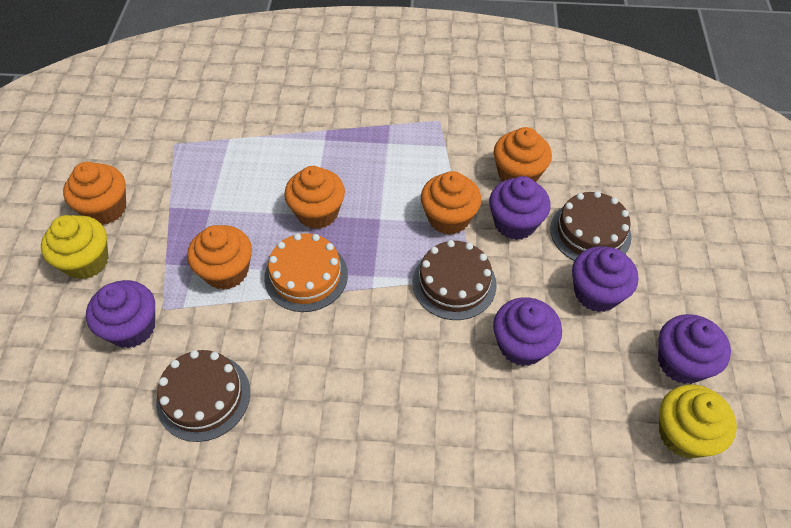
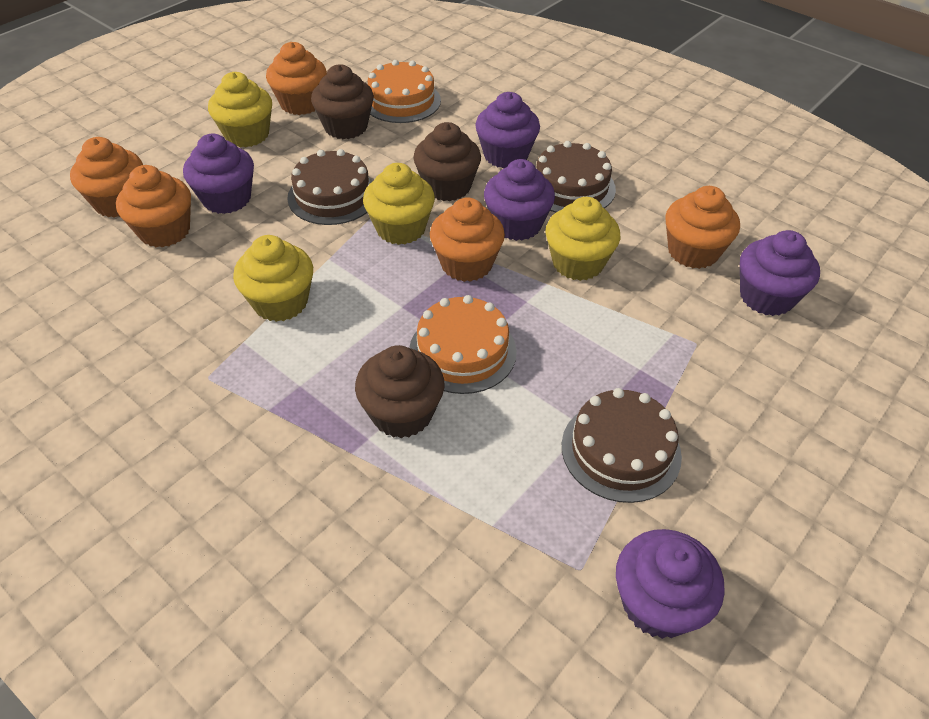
brown cupcake: none = 0 -> [311,64,374,139] [355,345,445,438] [413,122,481,201] = 3
orange cake: [264,233,348,312] = 1 -> [368,60,441,123] [409,295,517,394] = 2
yellow cupcake: [41,215,108,279] [659,384,737,459] = 2 -> [208,72,272,148] [233,235,313,322] [363,163,435,245] [545,197,620,281] = 4

